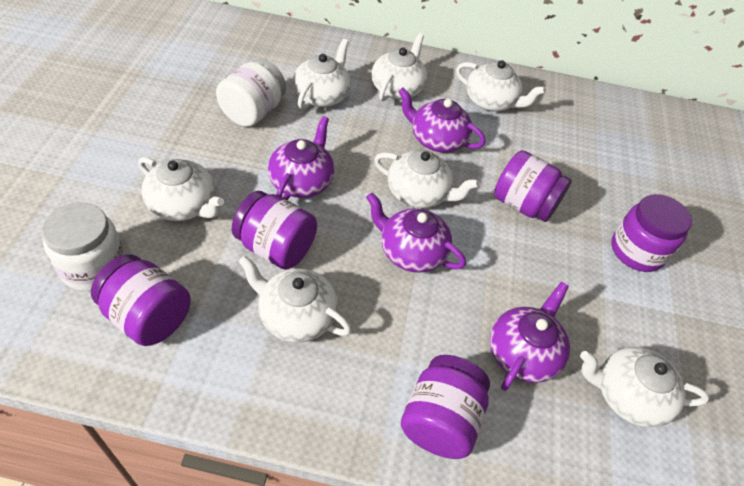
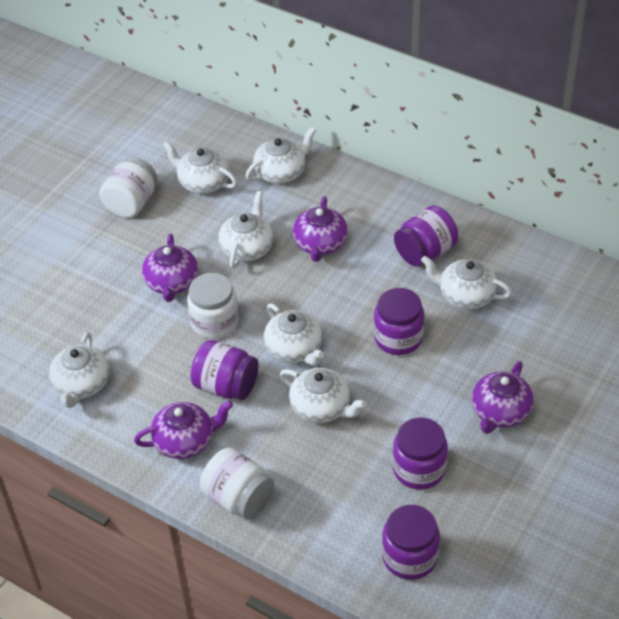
white jar: [41,202,126,291] [216,59,286,127] = 2 -> [99,157,157,218] [187,273,239,339] [200,448,274,520] = 3

